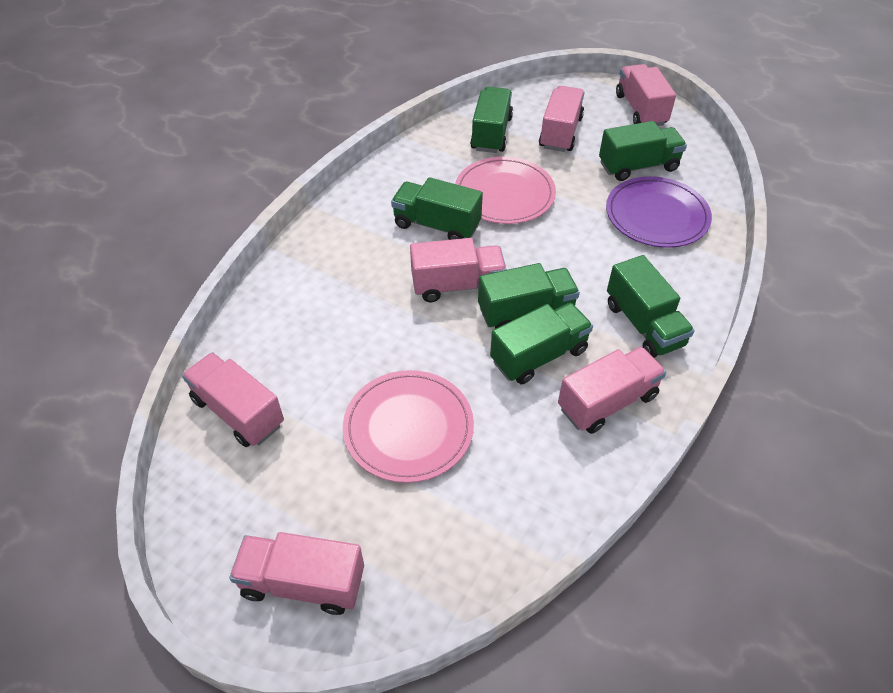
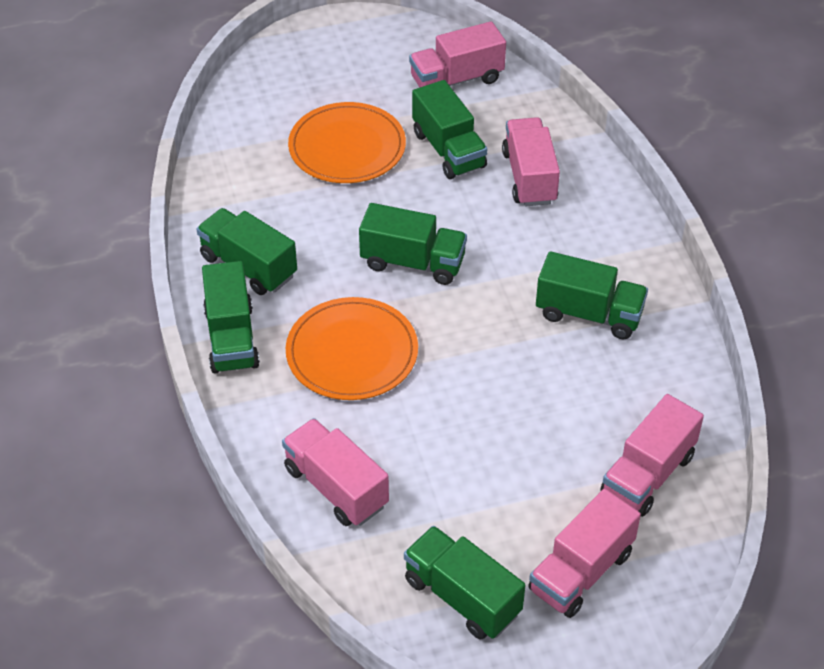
orange plate: none = 0 -> [286,297,418,400] [288,102,406,183] = 2
pink plate: [343,370,474,483] [455,157,556,224] = 2 -> none = 0
pink truck: [182,352,284,447] [229,532,364,615] [410,238,507,302] [539,86,585,152] [558,347,666,434] [616,64,676,126] = 6 -> [282,418,389,526] [409,21,506,87] [502,117,560,206] [528,489,641,618] [600,394,704,517] = 5
purple plate: [606,176,712,248] = 1 -> none = 0

